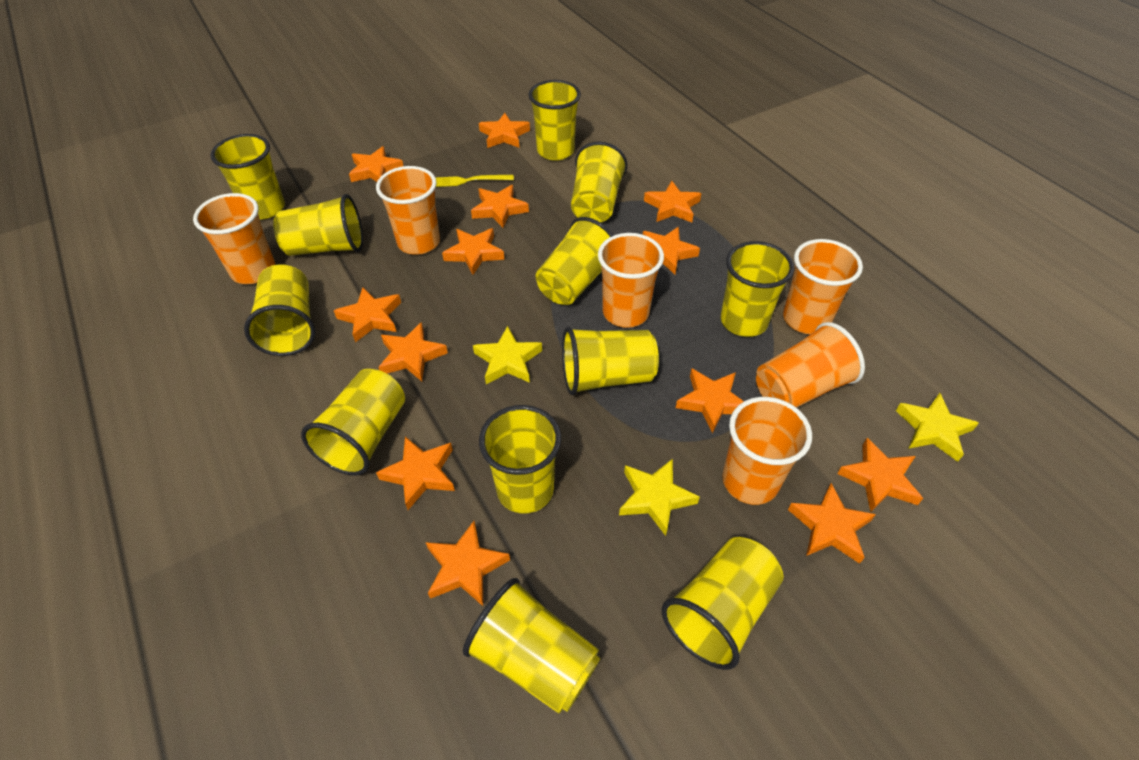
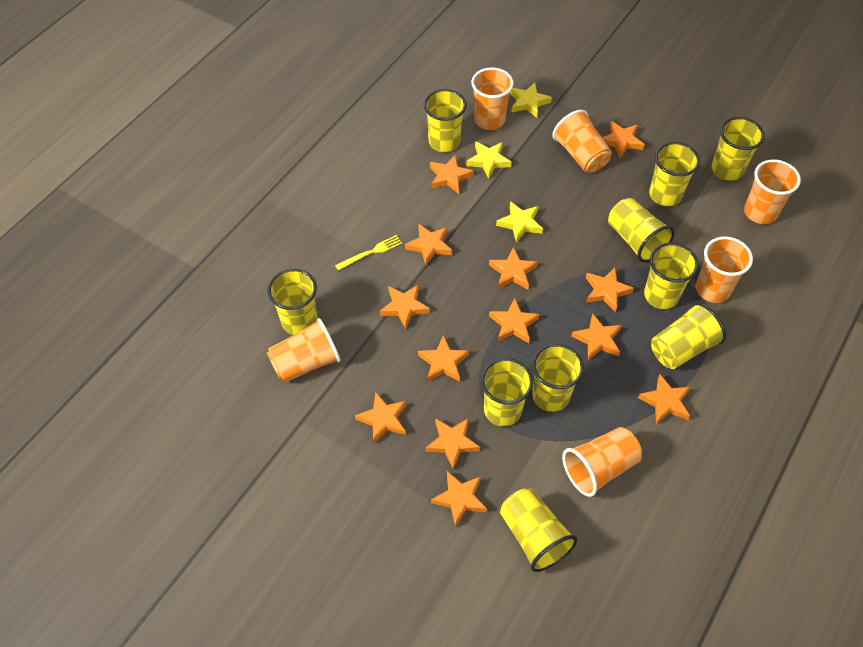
yellow cup: [210,134,285,220] [244,264,315,356] [273,194,363,256] [301,369,405,475] [463,578,600,714] [479,405,561,514] [529,80,581,161] [536,217,614,305] [562,327,659,395] [571,142,628,223] [662,537,784,670] [721,241,794,337] = 12 -> [267,269,317,335] [424,89,466,152] [481,358,533,426] [500,488,577,572] [532,343,584,412] [608,198,674,262] [644,243,699,309] [649,142,700,206] [651,302,726,369] [712,117,765,181] = 10

